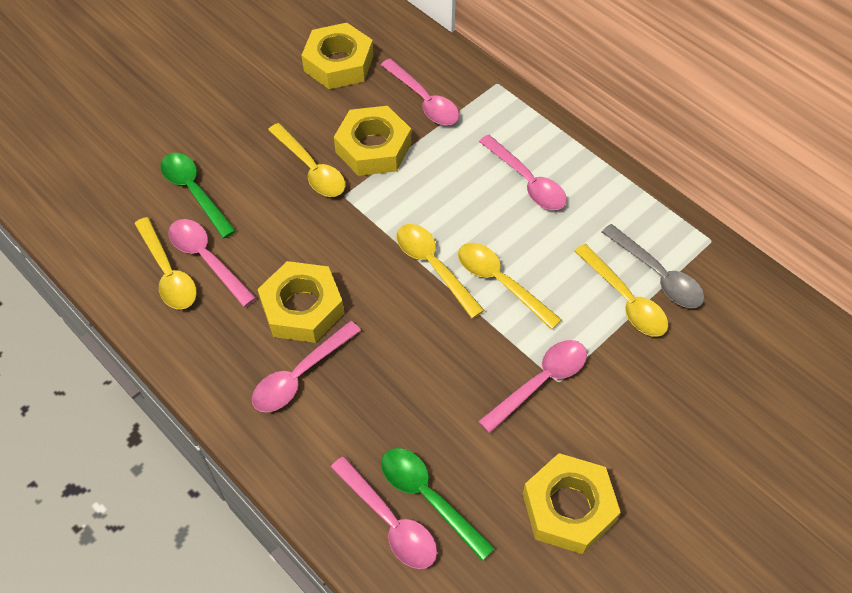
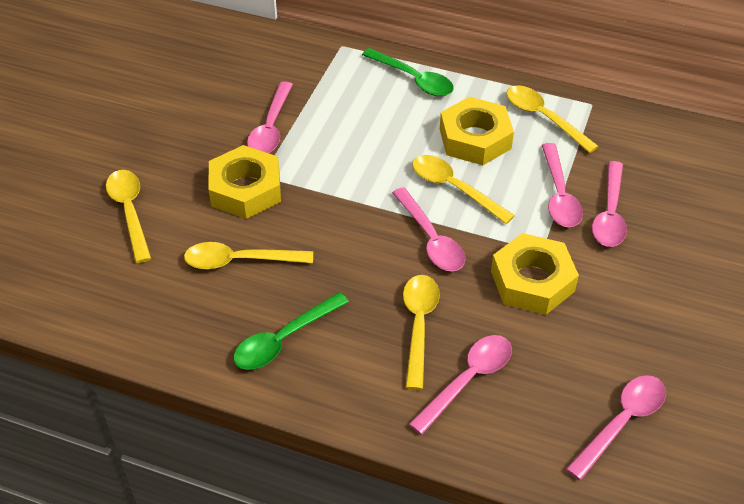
grey spoon: [602,224,704,308] = 1 -> none = 0
yellow nut: [257,261,344,343] [302,23,374,89] [334,106,411,176] [523,453,621,554] = 4 -> [208,145,281,219] [440,97,514,165] [491,233,579,315] = 3

